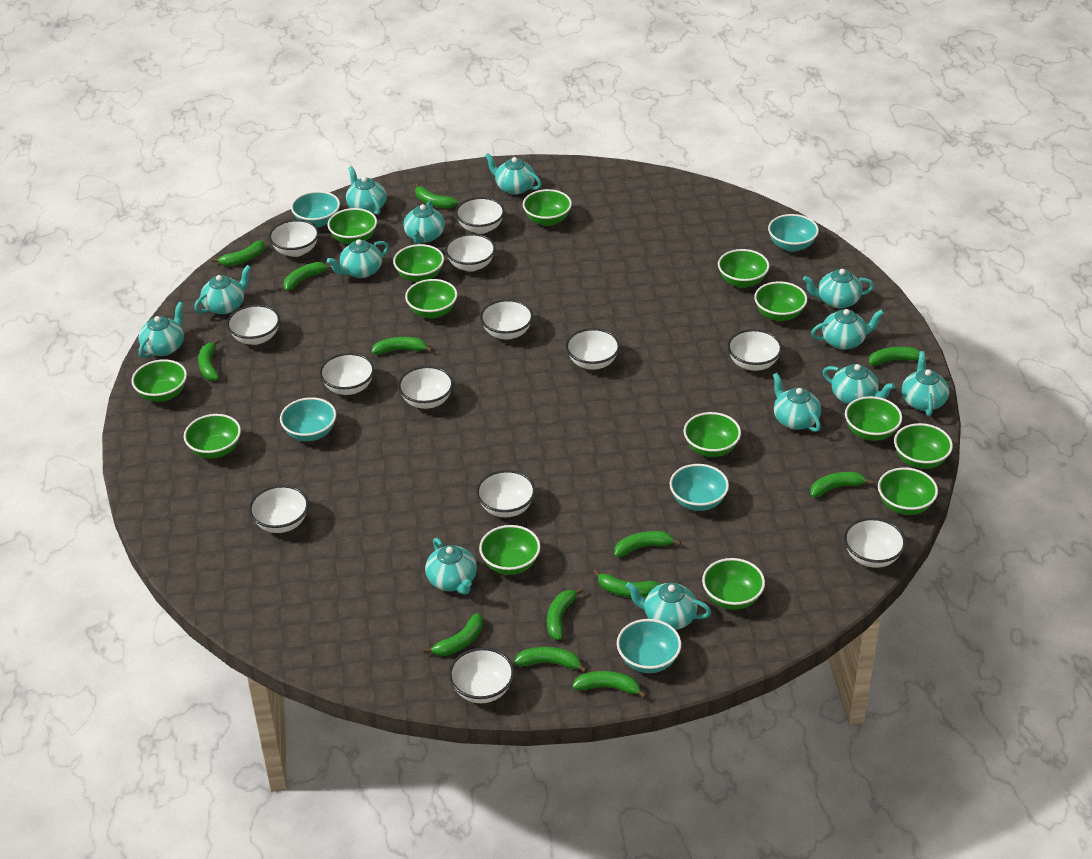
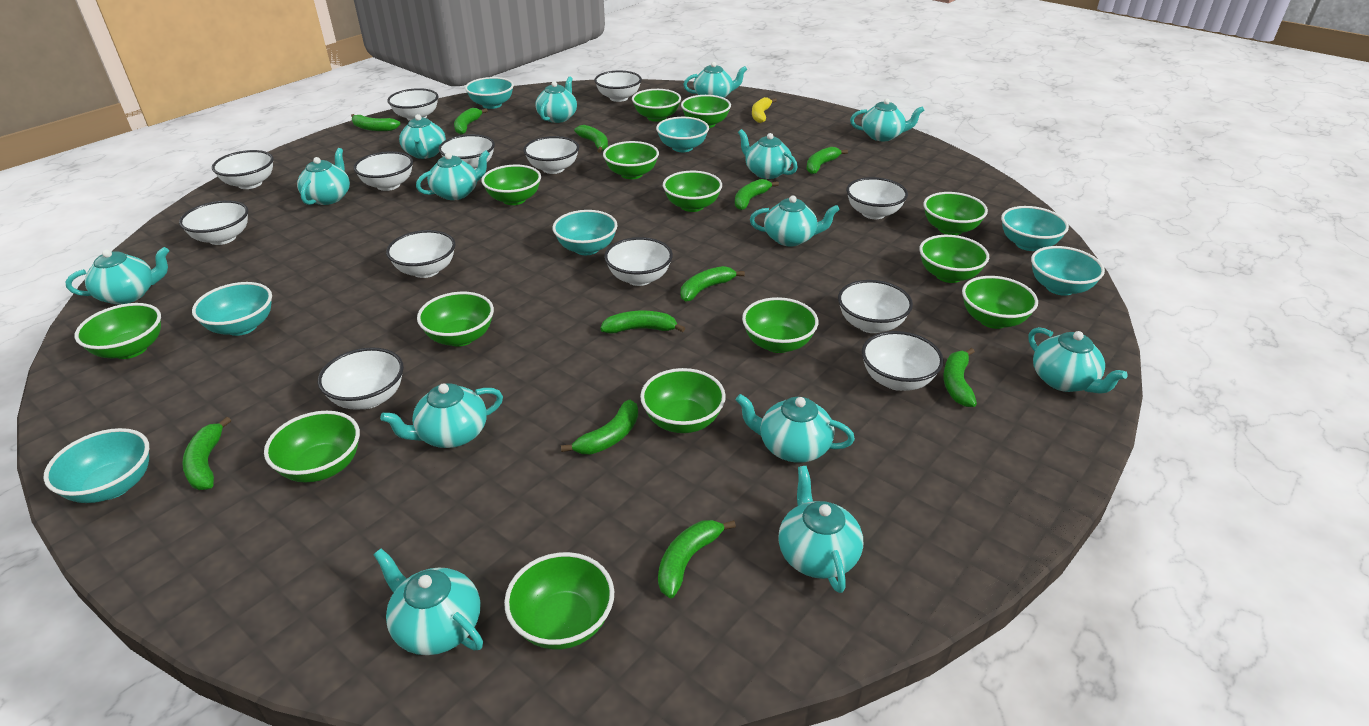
green banana: [198,339,219,381] [212,240,265,266] [284,262,332,291] [371,337,433,355] [415,183,458,208] [423,613,483,656] [514,647,587,673] [547,587,584,640] [572,671,647,698] [593,569,661,597] [614,531,681,557] [810,472,874,498] [869,347,930,366] = 13 -> [182,417,231,490] [351,114,400,131] [454,108,488,135] [561,400,638,454] [574,125,608,153] [600,311,685,334] [658,520,736,598] [681,266,745,302] [735,179,779,210] [806,147,848,174] [943,348,977,407] = 11
turquoise bowl: [280,397,336,441] [291,191,340,227] [617,619,681,673] [670,464,729,511] [768,214,819,252] = 5 -> [43,428,149,503] [192,282,272,336] [465,77,514,109] [552,210,618,255] [656,117,709,152] [1001,206,1069,251] [1031,246,1105,296] = 7
turquoise teapot: [138,302,184,358] [194,265,251,314] [327,239,389,278] [346,166,387,215] [403,201,445,244] [425,538,477,595] [485,153,542,195] [626,582,711,630] [773,373,821,432] [803,269,874,308] [811,309,884,350] [823,364,895,404] [902,351,949,416] = 13 -> [65,247,169,305] [297,148,350,205] [373,548,483,655] [380,383,503,448] [399,114,446,159] [416,150,490,200] [535,76,577,123] [683,62,747,98] [736,394,855,463] [738,129,798,179] [750,195,840,246] [778,466,863,593] [850,98,925,141] [1028,327,1128,394] = 14
yellow banana: none = 0 -> [752,97,777,123] = 1

